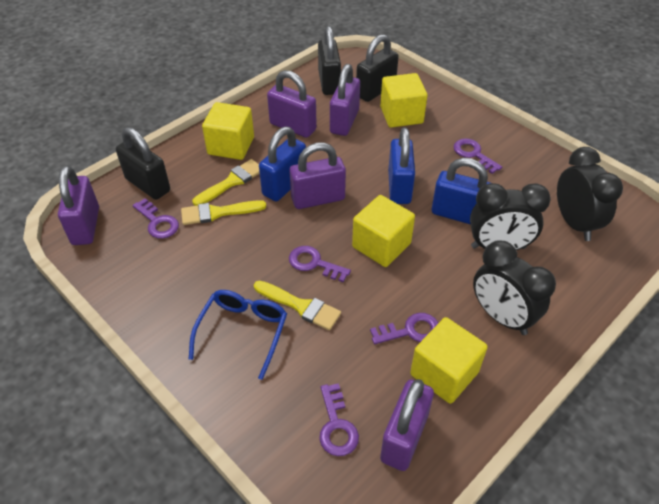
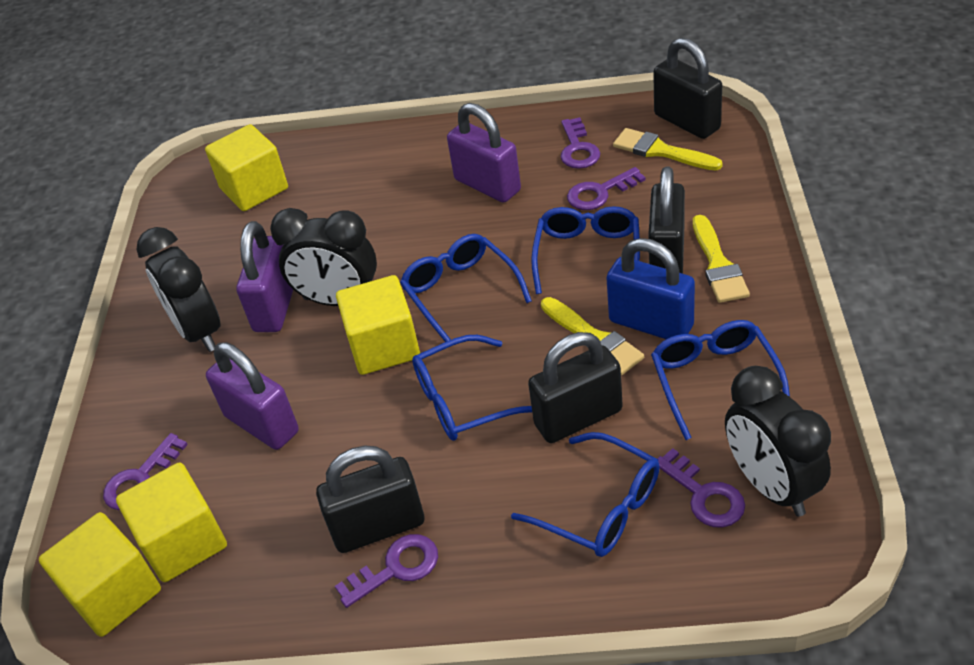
black padlock: [116,127,170,200] [318,26,341,95] [356,34,399,102] = 3 -> [316,446,424,553] [528,332,623,443] [648,167,685,274] [653,38,722,139] = 4
blue glasses: [189,290,287,380] = 1 -> [400,234,532,342] [412,335,532,441] [511,432,660,557] [531,206,640,294] [651,320,790,440] = 5
blue padlock: [259,127,307,201] [388,127,415,204] [432,158,491,225] = 3 -> [606,238,695,339] = 1
purple padlock: [58,166,99,245] [267,70,317,138] [289,142,346,209] [330,64,360,136] [380,379,434,471] = 5 -> [206,342,299,450] [236,221,293,332] [447,103,521,203] = 3

